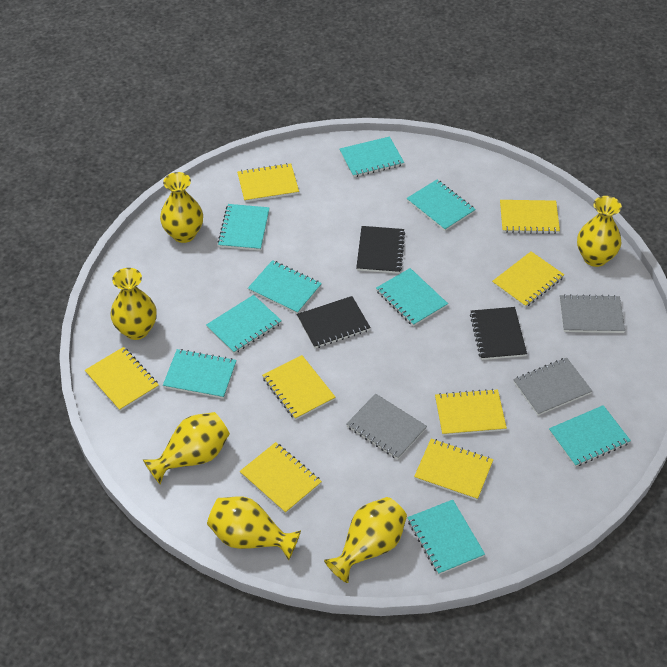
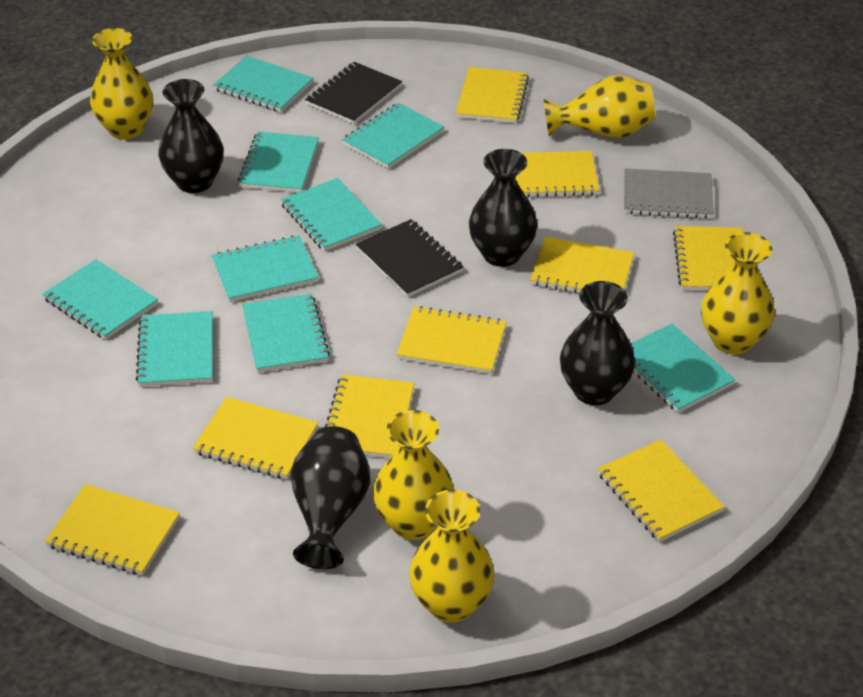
black notebook: [297,296,371,349] [356,226,405,274] [470,307,527,360] = 3 -> [305,62,402,124] [356,219,464,297] = 2
black vase: none = 0 -> [158,79,224,193] [291,426,370,569] [469,149,537,267] [560,281,635,405] = 4
grey notebook: [346,394,427,460] [513,358,592,416] [560,294,625,333] = 3 -> [624,169,714,219] = 1
yellow notebook: [85,347,159,411] [237,163,299,202] [240,442,322,514] [262,355,336,420] [414,439,493,500] [435,389,507,436] [492,251,564,307] [500,200,560,234] = 8 -> [45,484,180,575] [193,397,318,479] [325,374,415,458] [396,306,507,374] [456,67,529,123] [515,151,599,197] [530,237,634,293] [598,439,724,542] [673,226,743,290] = 9
yellow vase: [110,268,157,340] [143,412,230,485] [160,172,203,243] [207,497,301,561] [324,497,407,583] [577,196,622,267] = 6 -> [90,28,153,139] [373,410,454,540] [409,489,494,623] [544,75,655,138] [701,232,775,354] = 5

